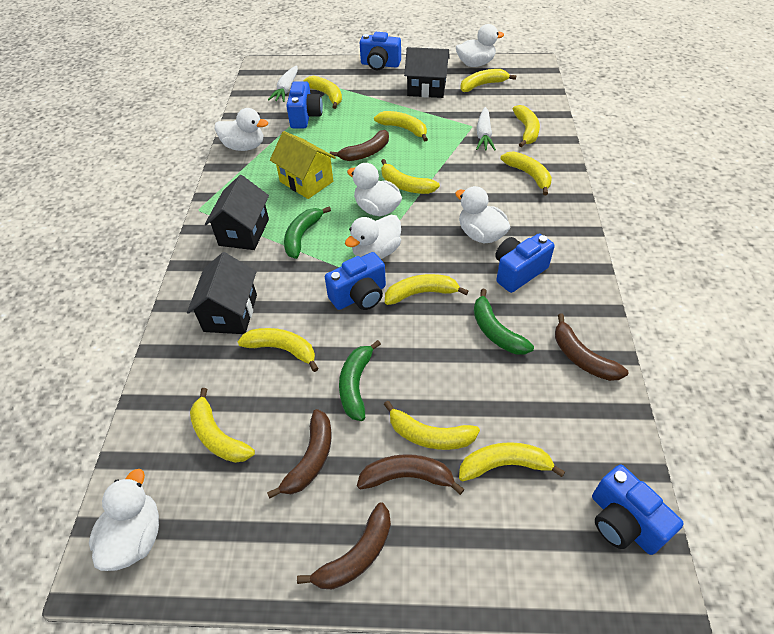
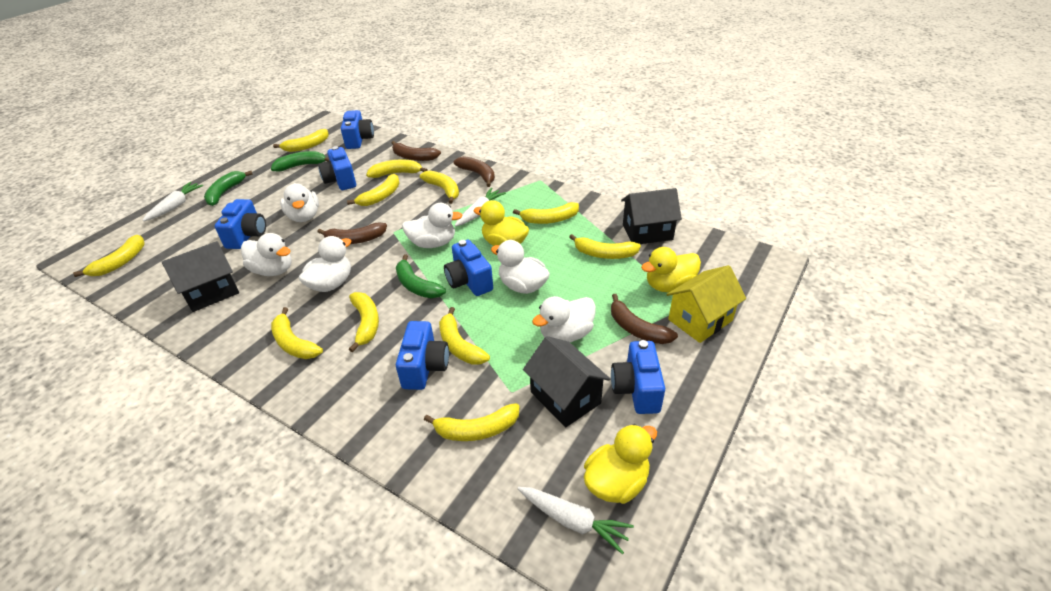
blue camera: [286,81,323,128] [325,252,386,310] [360,32,401,70] [495,234,555,293] [592,465,684,555] = 5 -> [215,199,266,249] [318,146,356,190] [341,110,374,149] [396,321,449,390] [444,240,493,296] [611,340,665,414] = 6
brown banana: [267,409,332,499] [297,502,391,589] [330,130,389,161] [357,454,465,495] [555,314,628,381] = 5 -> [317,222,387,244] [392,141,441,161] [454,156,495,187] [611,294,678,344] = 4
white carrot: [268,65,298,102] [476,107,496,151] = 2 -> [143,182,204,221] [455,188,506,227] [518,487,634,554] = 3
yellow duck: none = 0 -> [474,200,529,246] [584,424,657,504] [641,247,701,292] = 3

